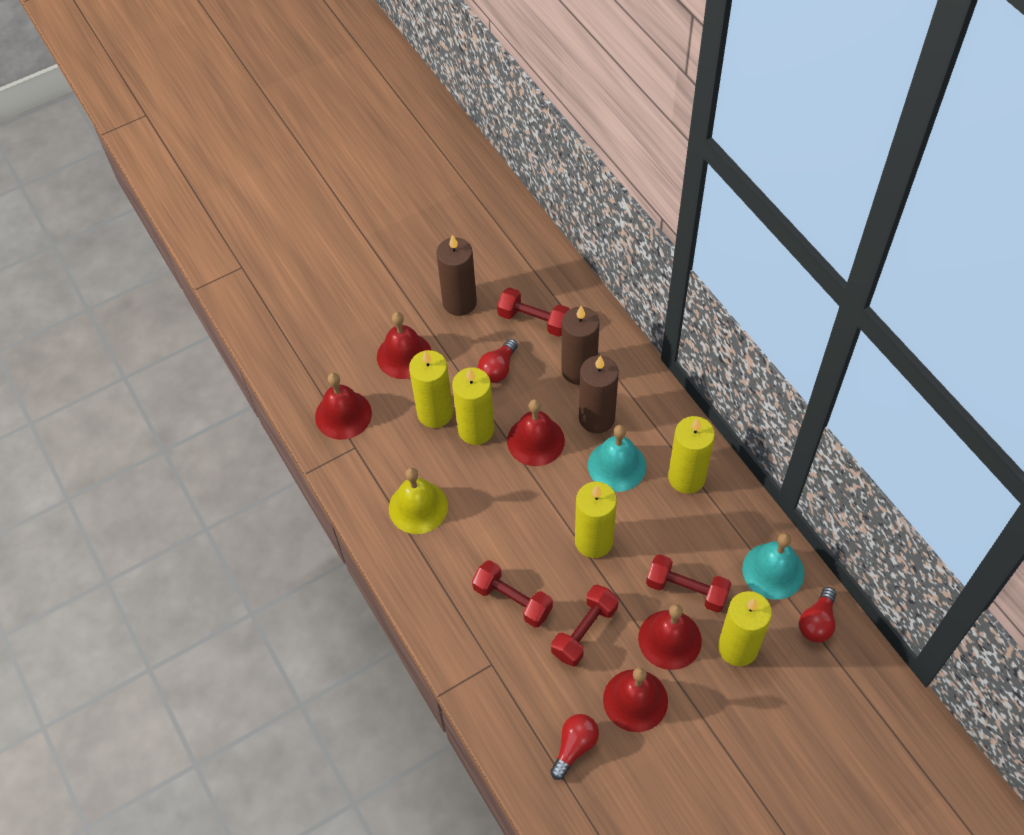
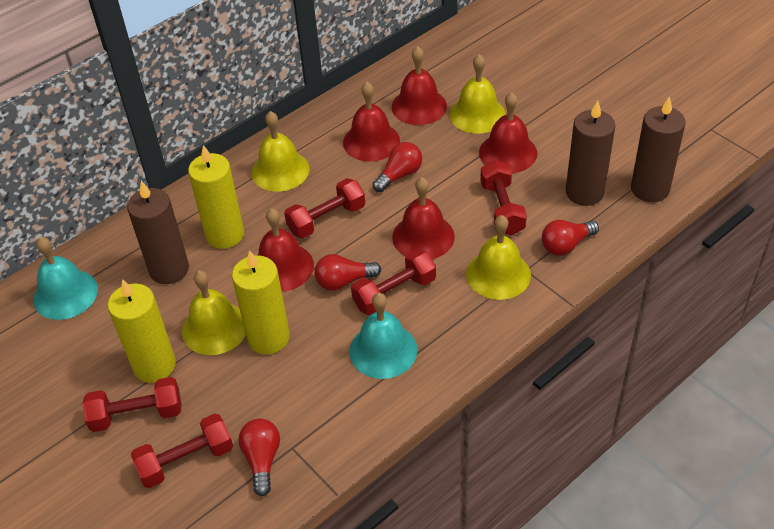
red dumbbell: [472,560,553,627] [497,288,570,337] [551,585,619,667] [646,554,732,613] = 4 -> [82,377,181,432] [131,414,233,488] [284,178,365,238] [351,249,436,315] [480,160,527,236] = 5
red light bulb: [478,339,518,383] [550,714,599,780] [799,587,836,643] = 3 -> [239,418,280,496] [315,254,381,290] [373,142,422,192] [542,220,599,256] = 4
yellow bell: [389,468,448,534] = 1 -> [182,270,246,355] [251,111,310,192] [450,54,506,134] [466,215,531,300] = 4
yellow candle: [409,350,453,428] [452,367,494,445] [575,482,617,558] [668,416,715,494] [718,591,772,666] = 5 -> [108,279,176,383] [188,145,244,249] [232,250,290,355] = 3

